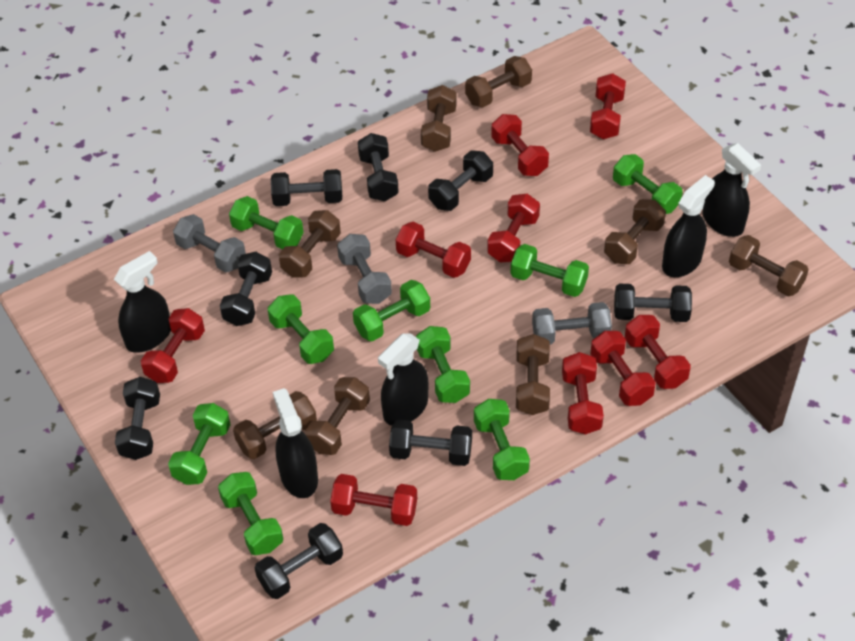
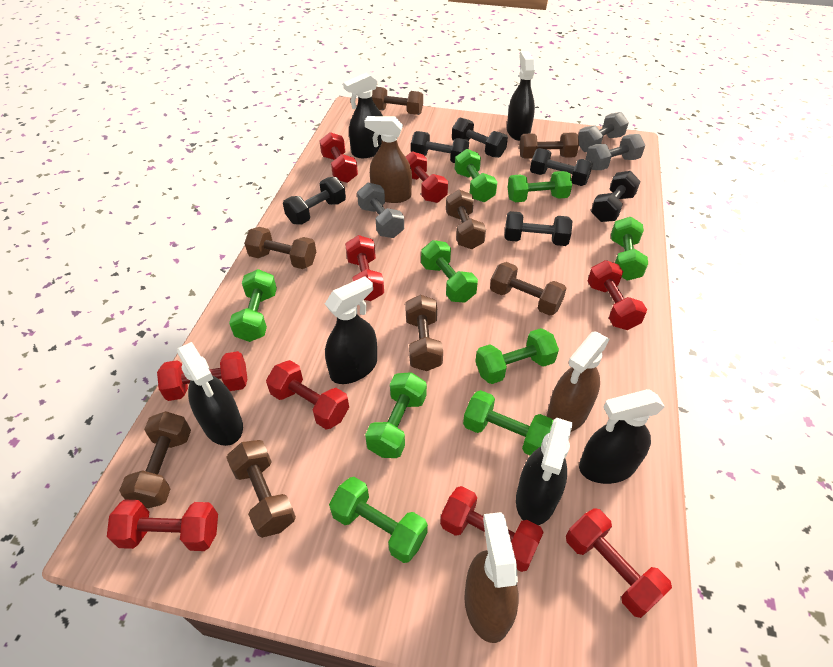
black dumbbell: [115,377,160,460] [220,252,272,326] [255,523,343,599] [271,169,342,206] [358,133,399,201] [389,419,472,466] [428,150,493,211] [614,284,692,322] = 8 -> [283,177,346,224] [411,131,469,163] [452,118,508,158] [505,211,572,246] [530,148,593,186] [591,171,641,222] = 6
black spray bottle: [114,251,171,353] [273,388,318,498] [378,333,428,426] [662,175,715,277] [702,143,761,237] = 5 -> [177,342,243,446] [325,276,377,384] [343,73,383,158] [507,51,535,141] [516,418,572,525] [579,389,665,484] = 6
brown spray bottle: none = 0 -> [364,116,412,203] [464,512,519,643] [547,331,610,432] = 3

